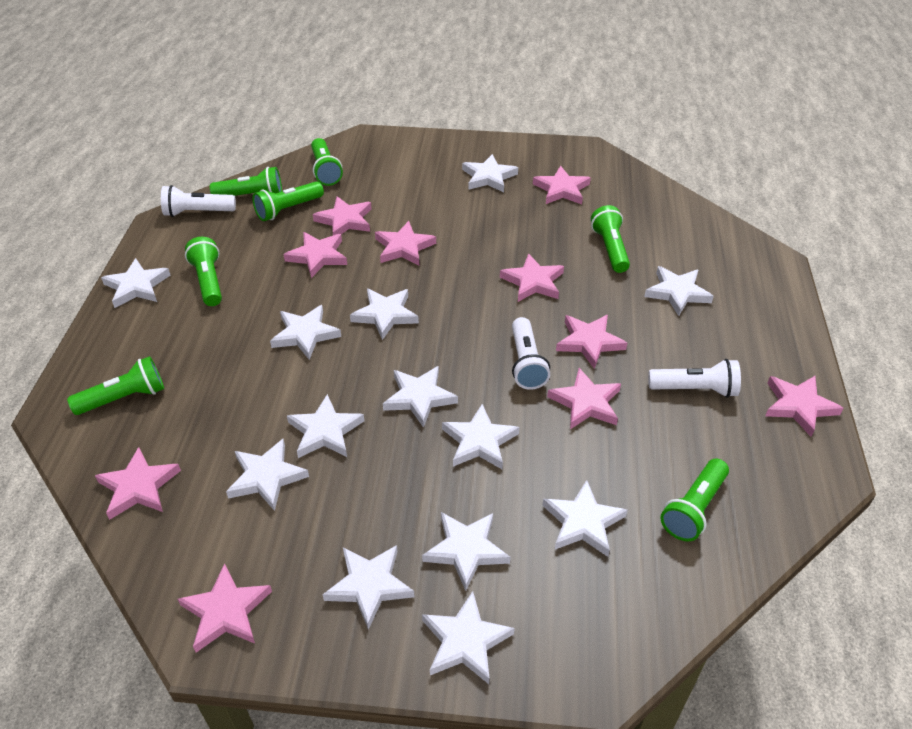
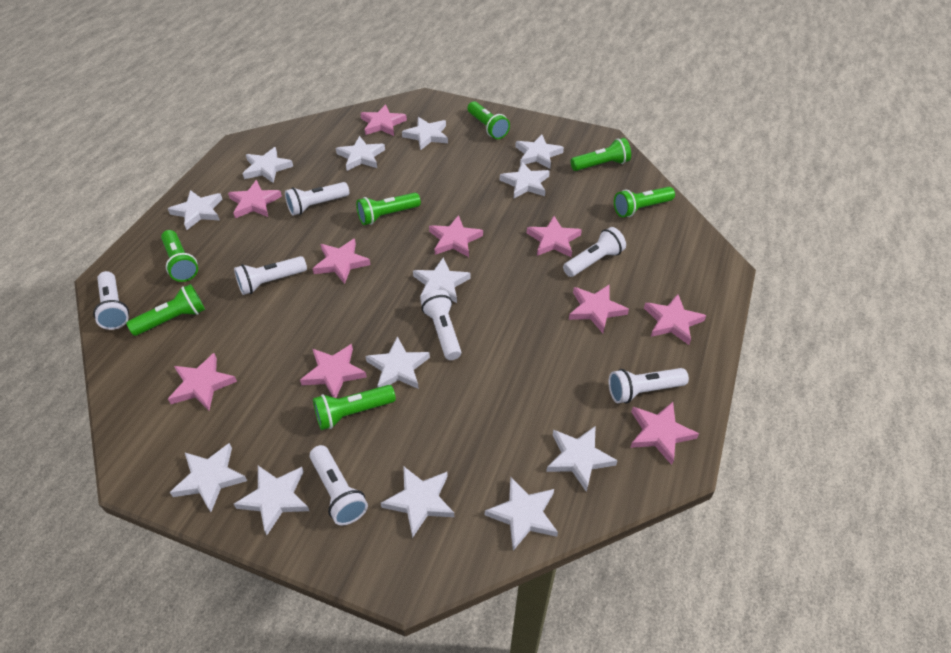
white flashlight: [161,185,236,217] [512,317,550,390] [648,359,741,398] = 3 -> [93,271,129,330] [234,256,307,295] [285,182,349,215] [310,445,368,525] [421,290,461,360] [563,227,626,277] [609,368,689,403] = 7

